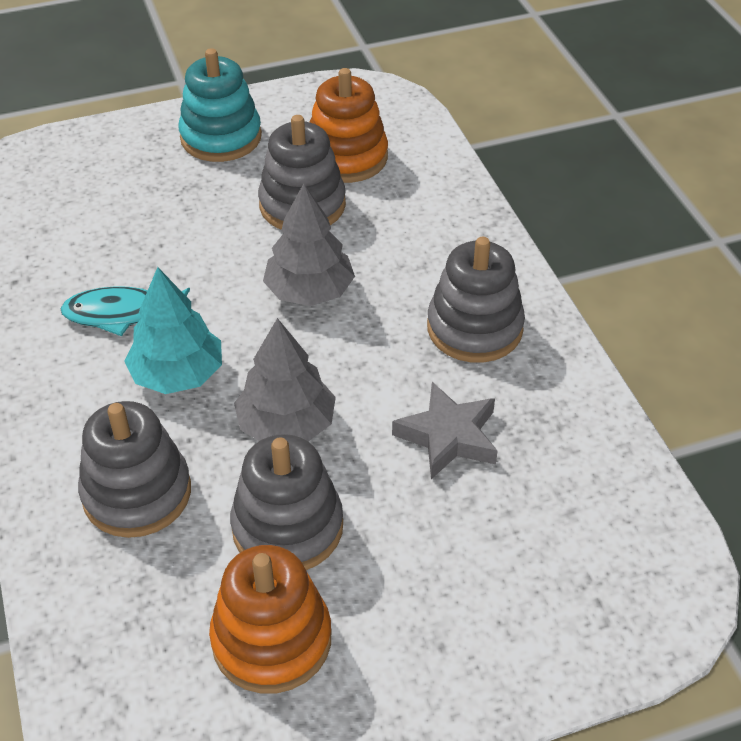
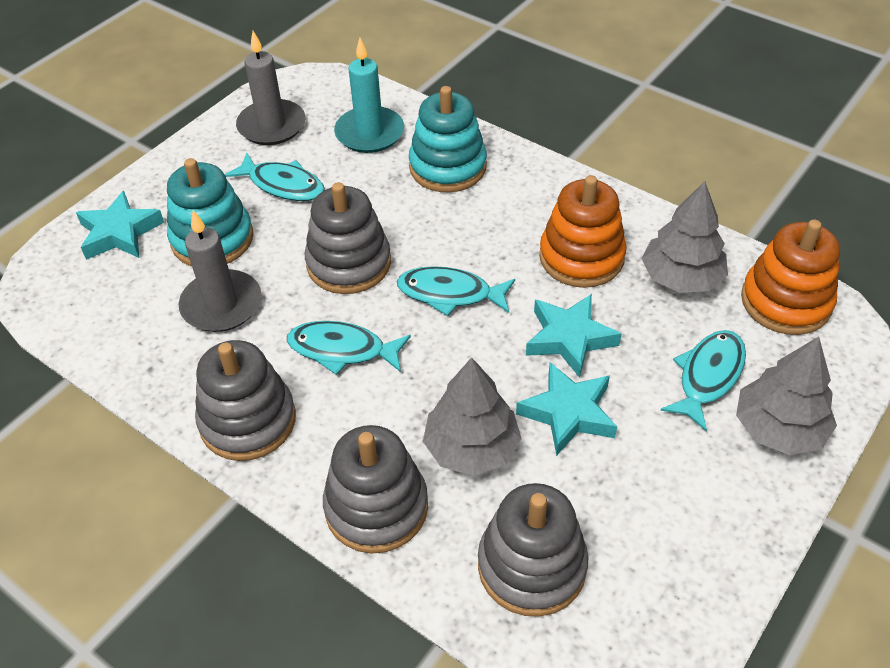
grey candle: none = 0 -> [179,210,261,332] [236,31,306,145] = 2
grey star: [392,382,498,479] = 1 -> none = 0
grey tree: [234,318,336,442] [263,184,355,306] = 2 -> [423,357,522,476] [641,181,728,293] [736,336,837,455] = 3
turquoise candle: none = 0 -> [334,38,404,153] = 1
turquoise fish: [60,286,190,336] = 1 -> [225,152,325,201] [287,321,411,375] [397,266,515,316] [660,330,746,431] = 4
turquoise stacking toy: [178,48,262,162] = 1 -> [167,158,254,266] [409,86,487,193] = 2
turquoise star: none = 0 -> [76,191,164,260] [516,362,617,456] [526,294,622,378] = 3
turquoise tree: [124,267,222,394] = 1 -> none = 0

